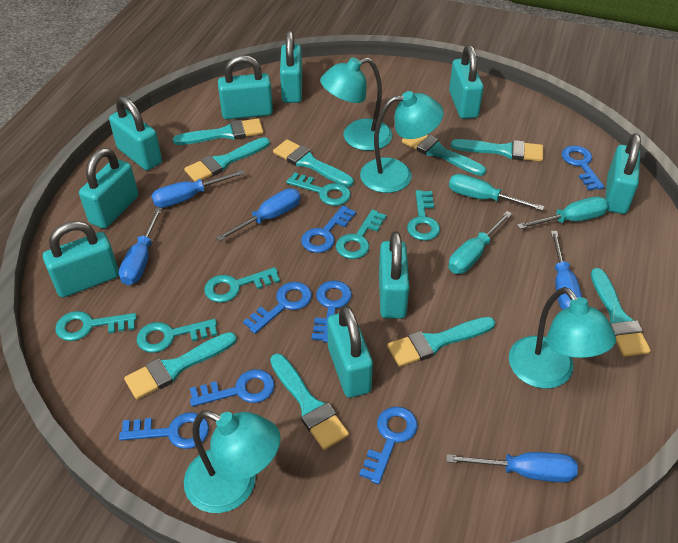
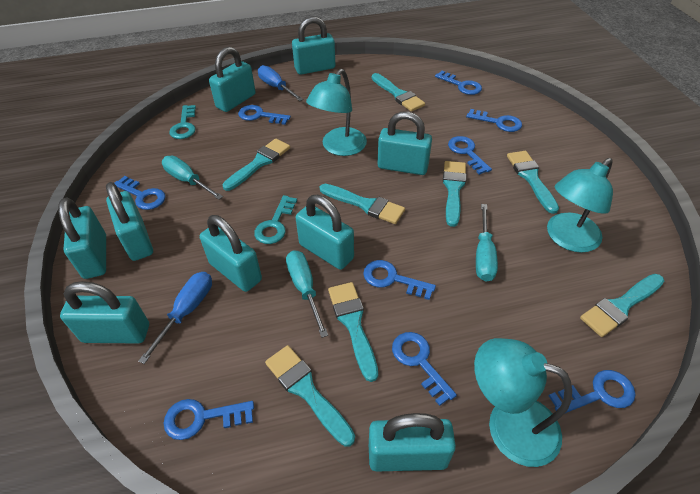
blue key: [119,412,209,449] [190,369,275,407] [243,282,312,334] [301,205,356,253] [312,280,352,343] [359,406,418,484] [561,146,604,190] = 7 -> [114,176,166,210] [163,399,254,440] [238,105,291,125] [363,260,436,300] [392,332,457,406] [435,71,482,95] [448,136,492,175] [466,109,522,132] [549,370,636,414] = 9
blue screwdriver: [119,207,162,285] [151,170,245,208] [216,189,301,241] [446,452,578,482] [551,231,582,310] = 5 -> [138,272,212,364] [258,65,303,101] = 2
turquoise brush: [124,332,237,399] [173,118,264,145] [184,137,270,182] [270,354,349,450] [273,139,354,187] [387,317,495,367] [402,135,486,176] [451,139,543,162] [591,268,651,357] = 9 -> [223,138,290,191] [265,345,355,447] [320,184,405,224] [328,282,378,382] [372,73,425,112] [443,161,467,227] [507,151,559,214] [580,274,664,337] = 8
turquoise key: [55,311,137,341] [137,319,217,353] [204,267,280,303] [286,172,351,206] [336,209,387,259] [407,190,440,241] = 6 -> [169,105,196,139] [254,195,297,244] = 2
turquoise lamp: [184,411,281,513] [320,57,392,151] [360,91,444,193] [509,287,616,389] = 4 -> [306,69,367,156] [474,338,572,467] [547,158,613,253] = 3

